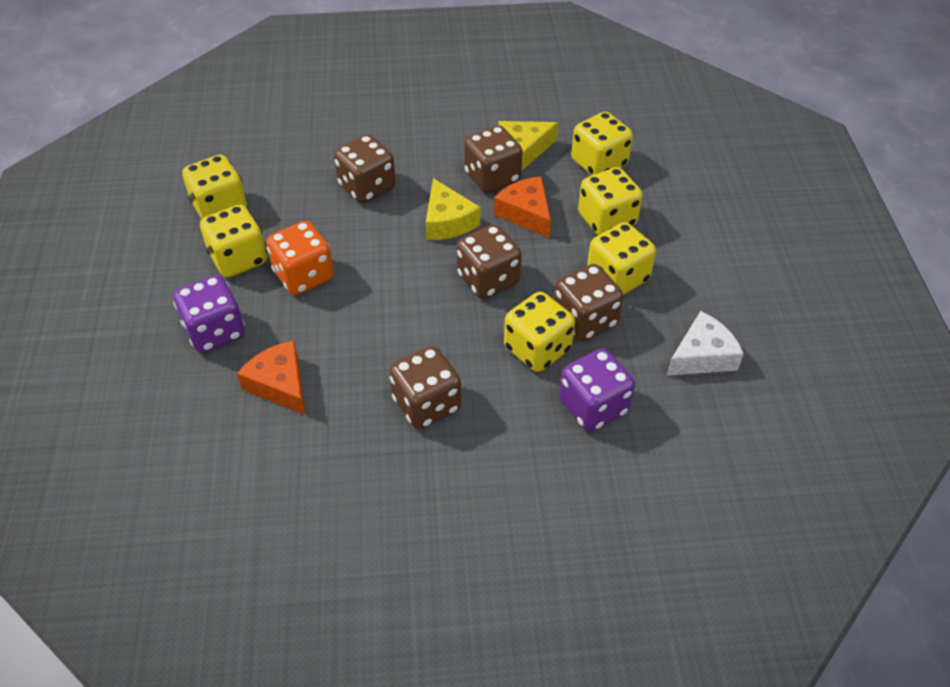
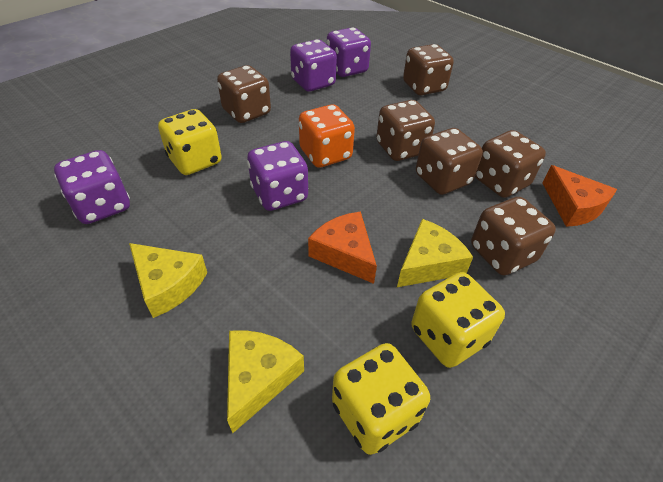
brown dice: [334,135,396,203] [389,346,461,429] [457,224,522,299] [464,126,523,193] [554,264,623,341] = 5 -> [217,65,271,123] [376,100,435,161] [403,44,454,95] [416,128,483,195] [471,197,556,275] [475,130,546,198] = 6
purple dice: [173,275,245,353] [559,348,635,432] = 2 -> [54,150,130,224] [247,141,308,211] [290,39,337,91] [327,27,371,77] = 4
white cheese: [667,311,744,376] = 1 -> none = 0
yellow cheese: [426,178,480,240] [498,121,558,170] = 2 -> [129,243,207,318] [227,330,304,433] [397,219,473,287] = 3
yellow dice: [182,155,247,219] [200,205,267,278] [504,292,575,372] [571,112,633,175] [578,167,643,235] [587,222,656,295] = 6 -> [158,109,222,175] [332,343,430,455] [411,272,505,368] = 3

